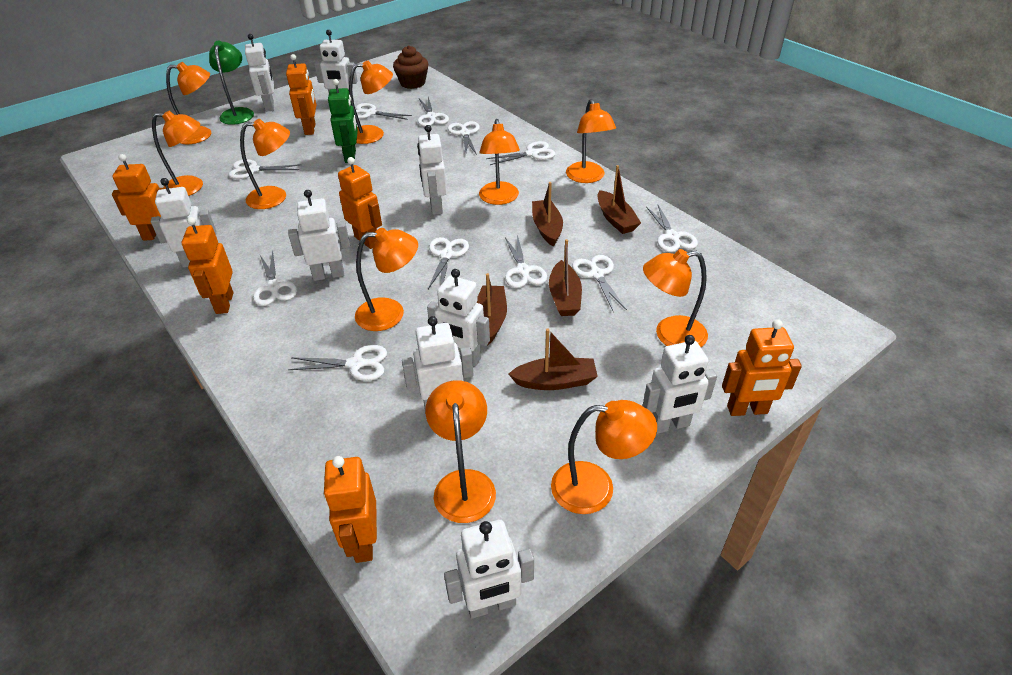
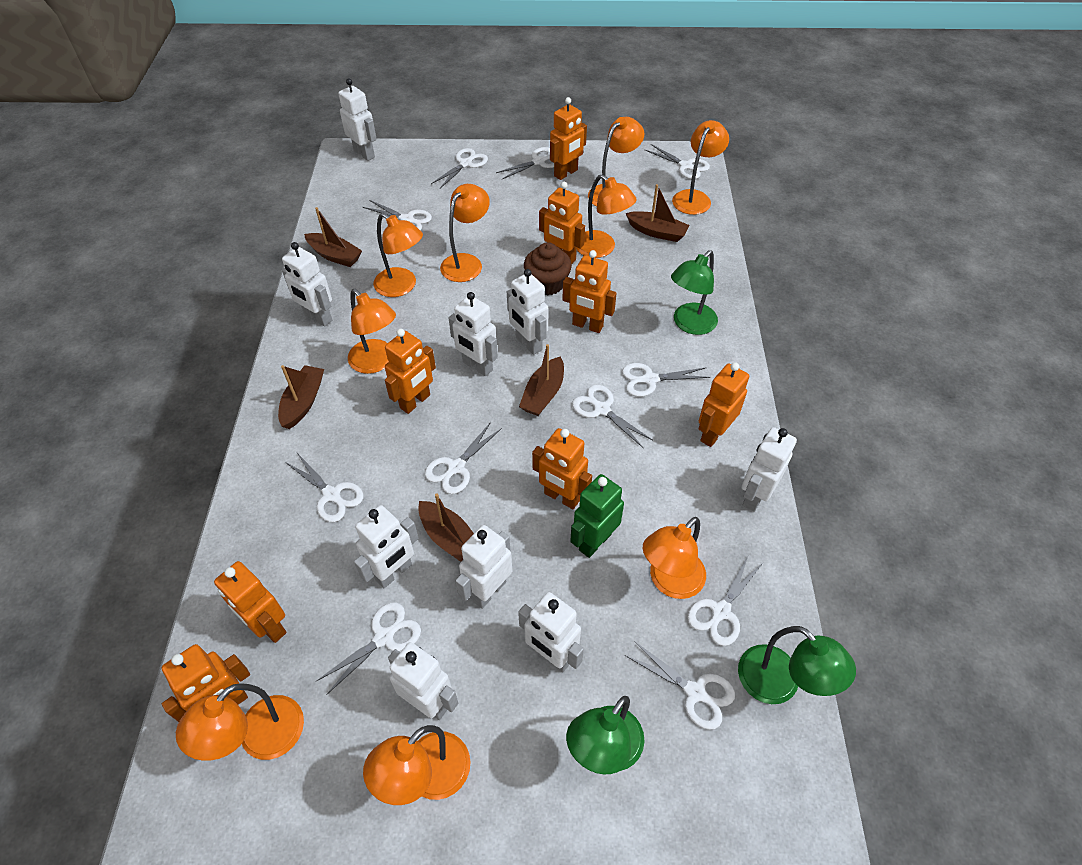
green lamp: [209,41,254,125] = 1 -> [566,696,644,774] [671,250,718,335] [738,626,856,704] = 3
orange lamp: [152,110,203,196] [166,62,211,144] [240,119,290,209] [349,61,393,144] [355,228,418,331] [425,380,496,523] [479,119,520,205] [551,400,657,514] [566,99,616,183] [643,249,708,347] = 10 -> [176,683,304,761] [348,289,396,374] [363,725,471,805] [373,213,423,297] [440,184,490,282] [577,174,637,258] [588,117,644,206] [643,517,706,599] [672,120,729,215] = 9
orange robot: [112,154,166,241] [182,217,233,314] [286,54,316,135] [323,456,377,563] [338,157,382,249] [722,319,802,416] = 6 -> [162,644,250,722] [214,561,287,643] [385,329,436,414] [532,428,592,509] [539,182,585,264] [550,97,587,180] [562,250,617,333] [699,362,749,447] = 8

